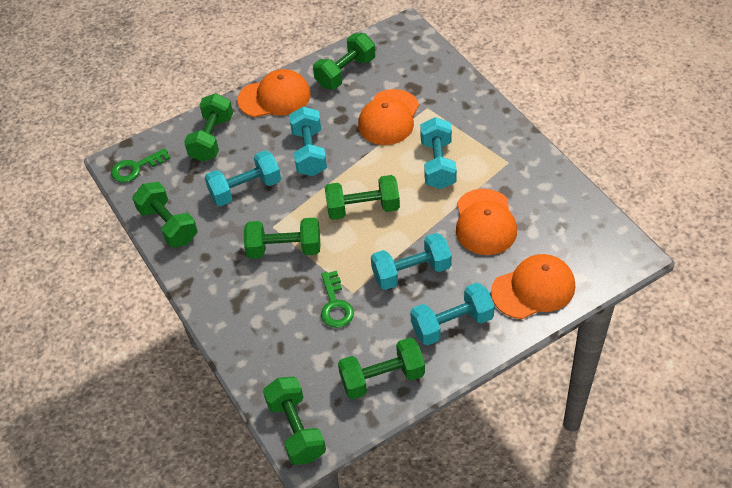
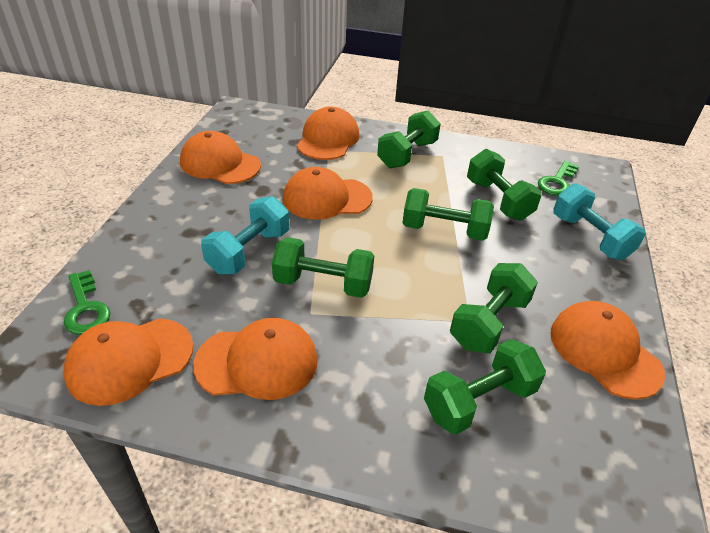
green dumbbell: [132,182,198,248] [184,93,233,162] [244,217,321,259] [263,377,326,465] [313,33,375,89] [325,175,400,220] [338,338,425,399] = 7 -> [272,237,374,298] [377,110,441,168] [402,188,494,241] [424,339,546,435] [450,263,538,353] [467,149,542,221] = 6
orange cap: [237,69,311,117] [358,89,419,145] [456,189,517,255] [491,254,575,319] = 4 -> [63,318,194,406] [180,131,261,184] [193,318,318,400] [283,167,373,220] [297,107,360,160] [551,301,665,400] = 6
turquoise dumbbell: [205,150,281,206] [289,107,327,176] [371,233,452,290] [410,283,495,345] [420,117,457,189] = 5 -> [201,196,289,274] [553,183,646,260] = 2

